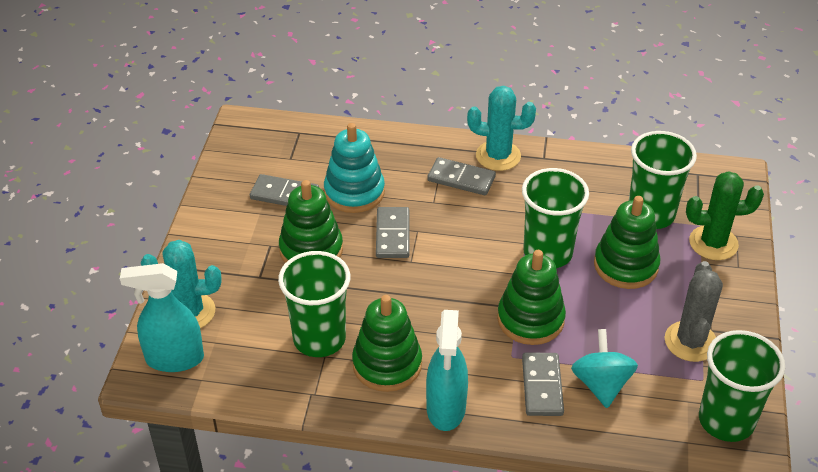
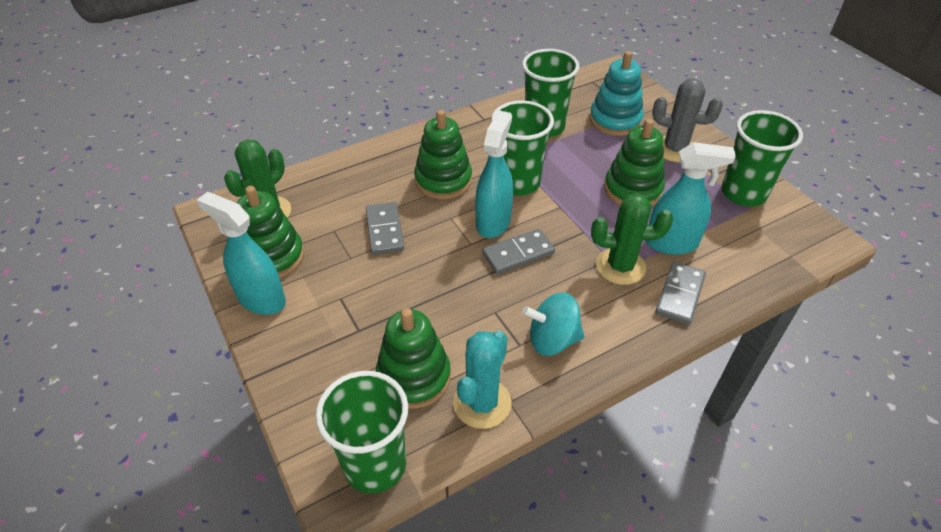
green cactus: [686,171,764,260] = 1 -> [224,139,291,218] [591,193,673,285] = 2
grey domino: [250,174,319,206] [376,207,409,258] [427,157,496,195] [522,352,564,416] = 4 -> [366,202,404,255] [482,229,555,274] [655,262,706,325] = 3
turquoise cactus: [141,240,221,328] [467,86,536,171] = 2 -> [453,331,512,429] = 1
turquoise spray bottle: [120,263,204,372] [426,310,468,431] = 2 -> [197,192,286,315] [475,111,513,238] [646,142,736,255] = 3

